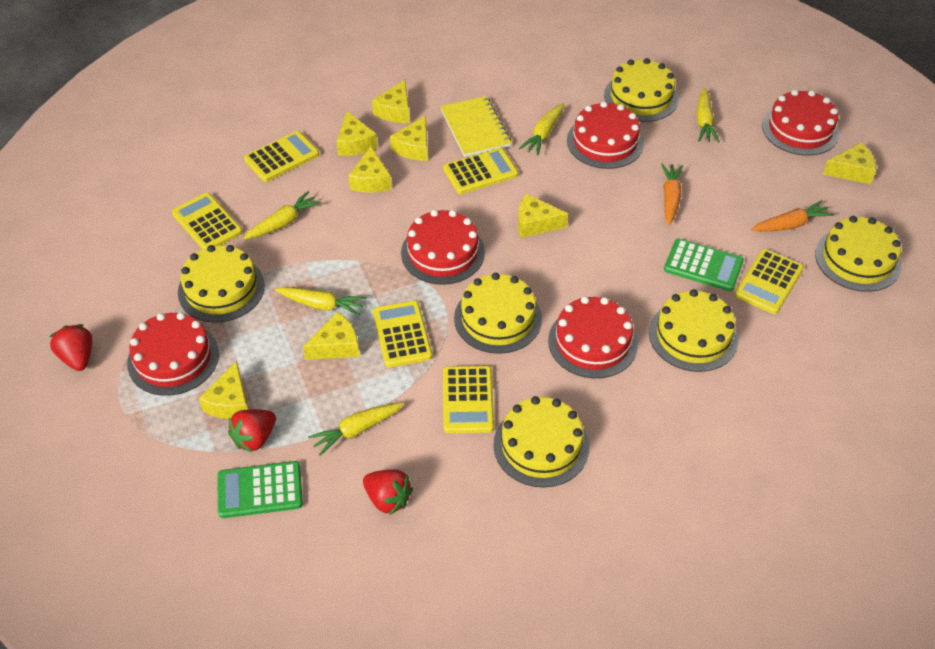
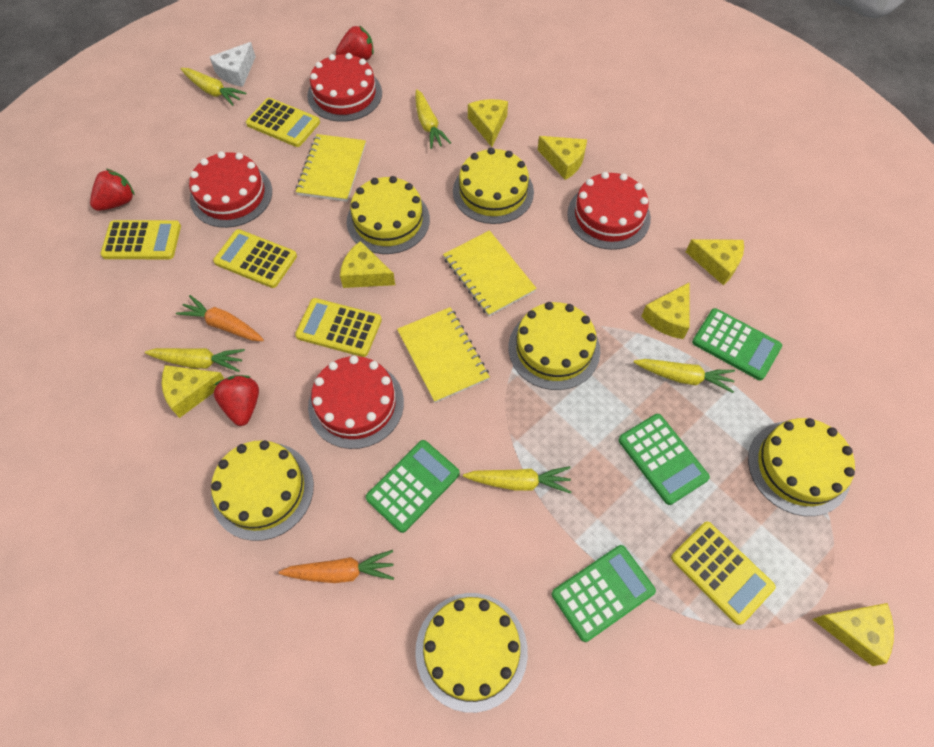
green calculator: [217,461,303,518] [664,239,744,291] = 2 -> [366,440,460,533] [552,545,656,642] [618,414,710,505] [692,308,782,380] = 4
red cake: [127,312,219,396] [401,210,485,285] [548,296,638,378] [567,101,644,169] [762,90,840,155] = 5 -> [189,151,272,228] [307,53,382,122] [308,356,404,449] [567,172,651,250] = 4
white cheese: none = 0 -> [210,42,256,87] = 1
yellow calculator: [172,193,242,249] [244,131,319,182] [373,300,432,367] [443,148,518,194] [443,366,494,433] [735,249,804,314] = 6 -> [100,220,181,259] [213,229,297,288] [246,98,320,147] [295,298,382,357] [671,522,775,625] = 5
yellow cheese: [199,361,248,419] [303,312,360,360] [336,111,377,156] [348,146,392,193] [372,80,410,123] [390,116,428,161] [518,194,568,238] [823,143,876,184] = 8 -> [162,365,225,418] [340,241,395,288] [468,99,508,147] [538,136,587,180] [641,282,690,339] [686,239,744,285] [812,603,894,666] = 7
yellow notebook: [440,96,511,157] = 1 -> [296,134,366,202] [397,307,490,403] [443,230,537,316] = 3

